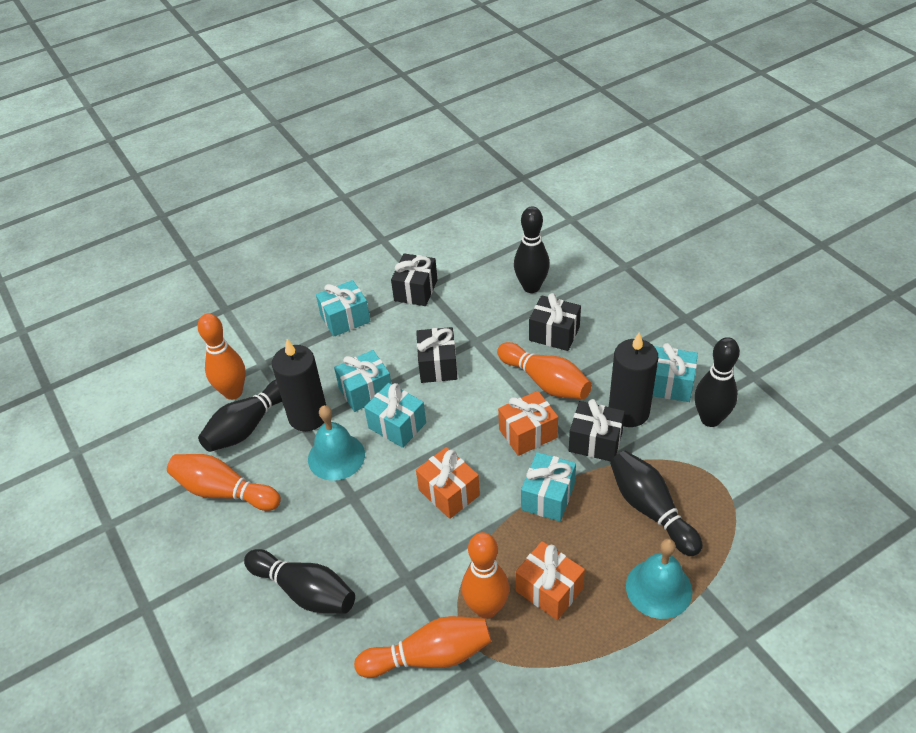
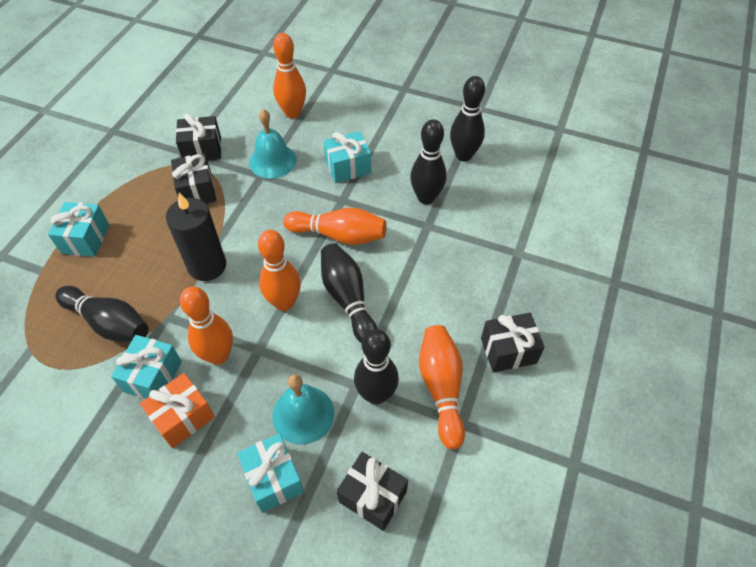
black candle: [272,339,326,431] [609,333,658,427] = 2 -> [166,193,226,281] = 1
orange gift: [416,447,480,519] [498,391,558,456] [515,541,585,620] = 3 -> [140,373,215,448] = 1
turquoise gift: [316,280,370,337] [334,350,391,412] [364,383,426,448] [521,452,576,522] [653,343,698,402] = 5 -> [48,202,109,257] [111,335,182,399] [237,433,304,512] [323,131,371,183] = 4

